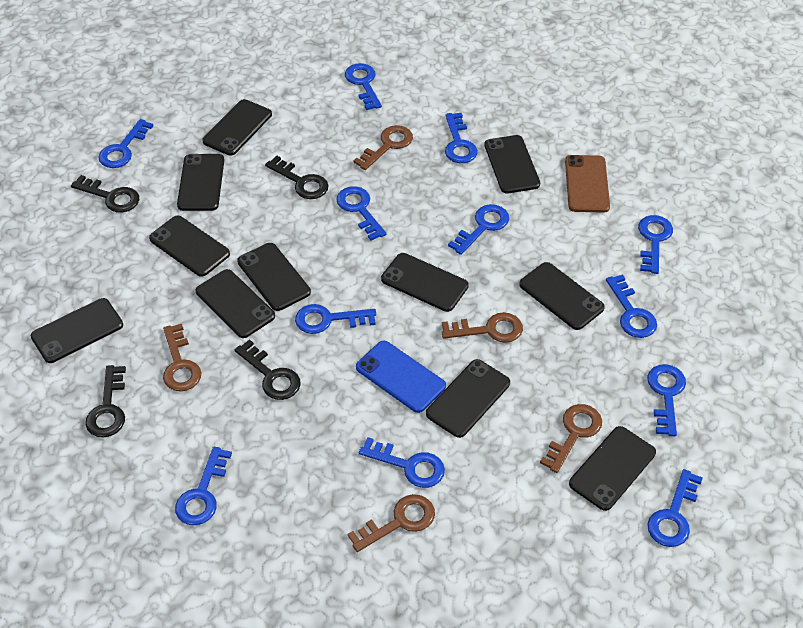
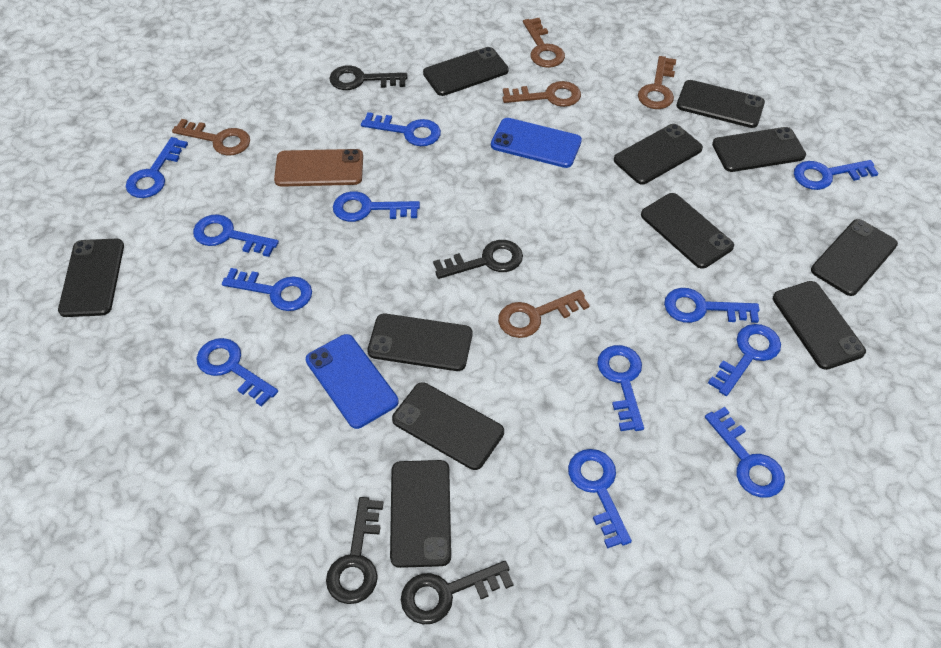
blue phone: [356,341,446,413] = 1 -> [306,334,398,429] [491,118,582,168] = 2

